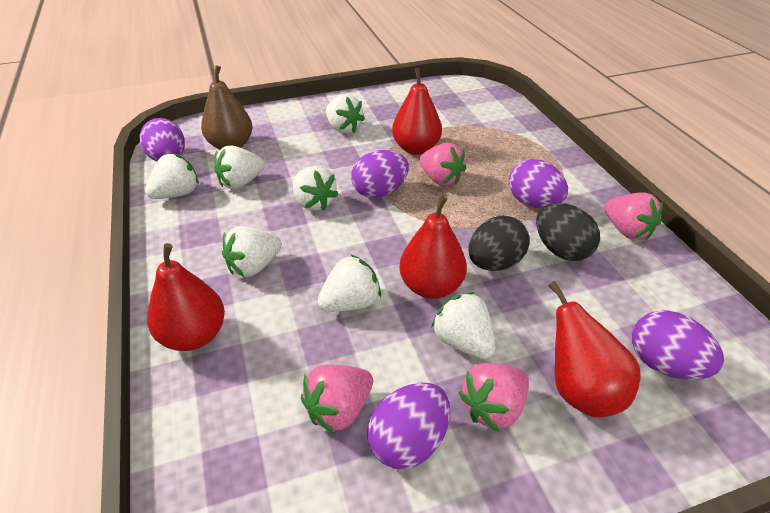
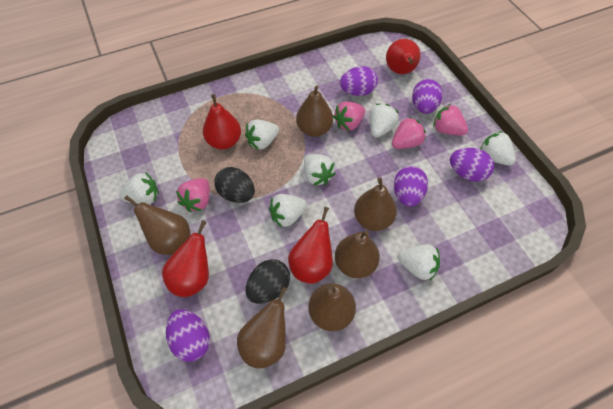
brown pear: [201,65,252,150] = 1 -> [124,195,191,255] [237,287,287,368] [296,85,333,137] [308,283,356,331] [335,230,380,278] [354,177,397,231] = 6

